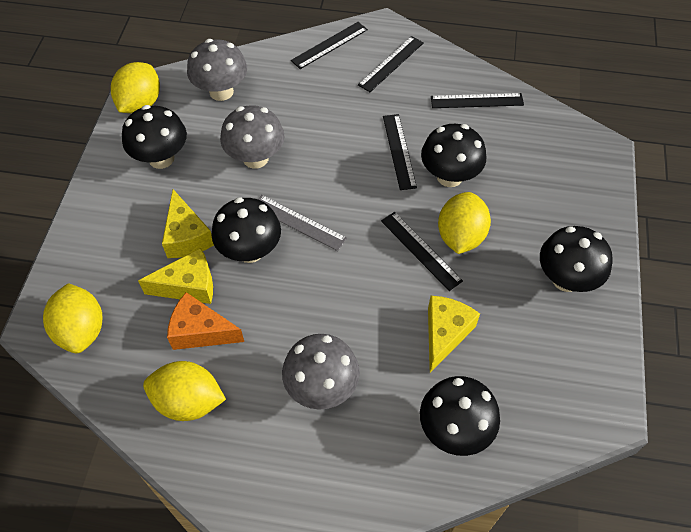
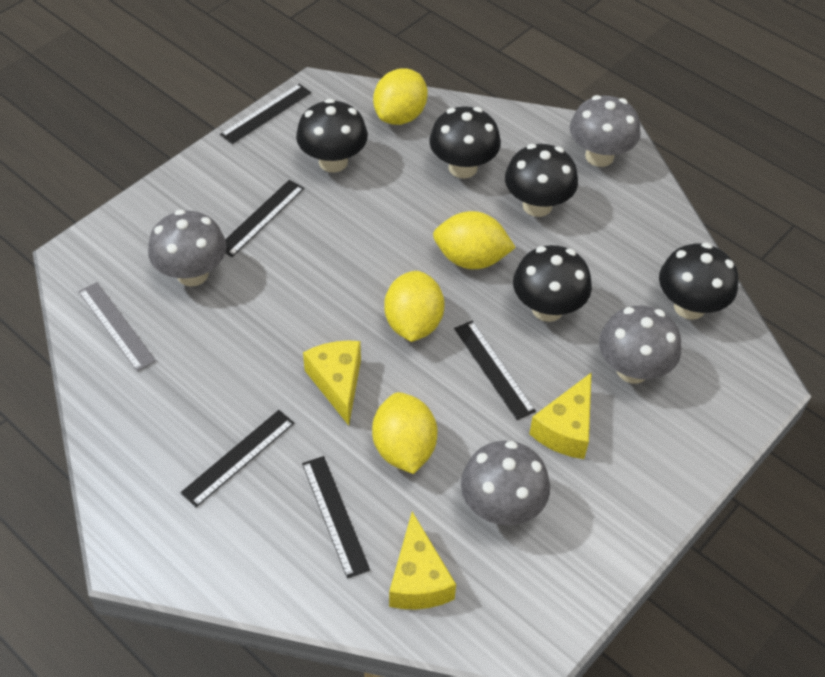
grey mushroom: [187,39,247,101] [220,105,285,169] [282,334,360,410] = 3 -> [148,210,227,287] [461,441,550,526] [570,95,641,167] [599,305,681,384] = 4
orange cheese: [167,292,244,350] = 1 -> none = 0

